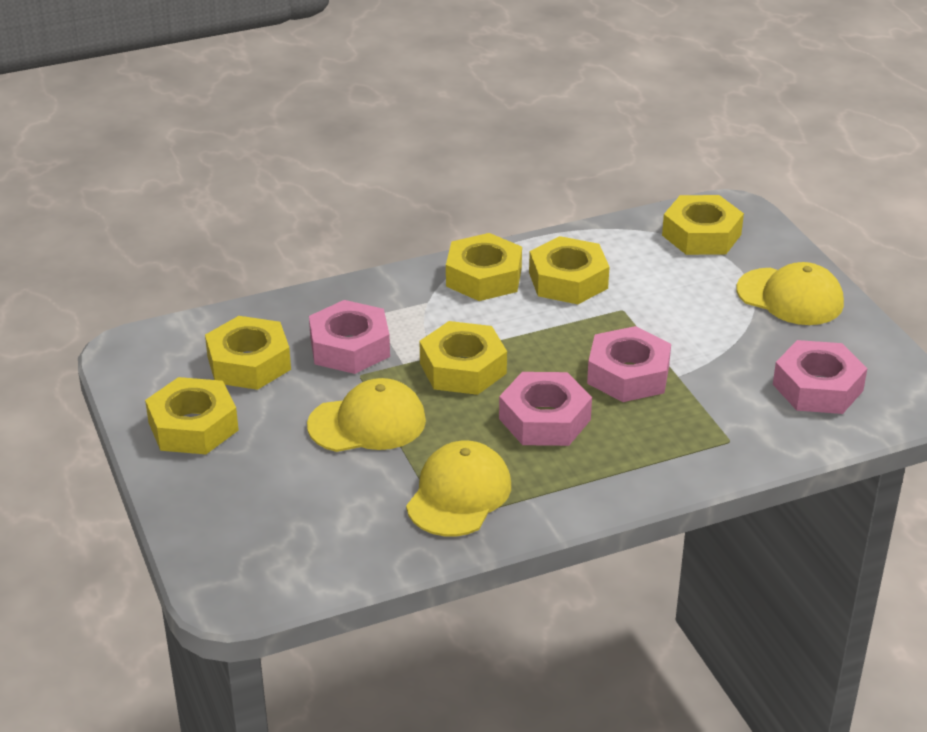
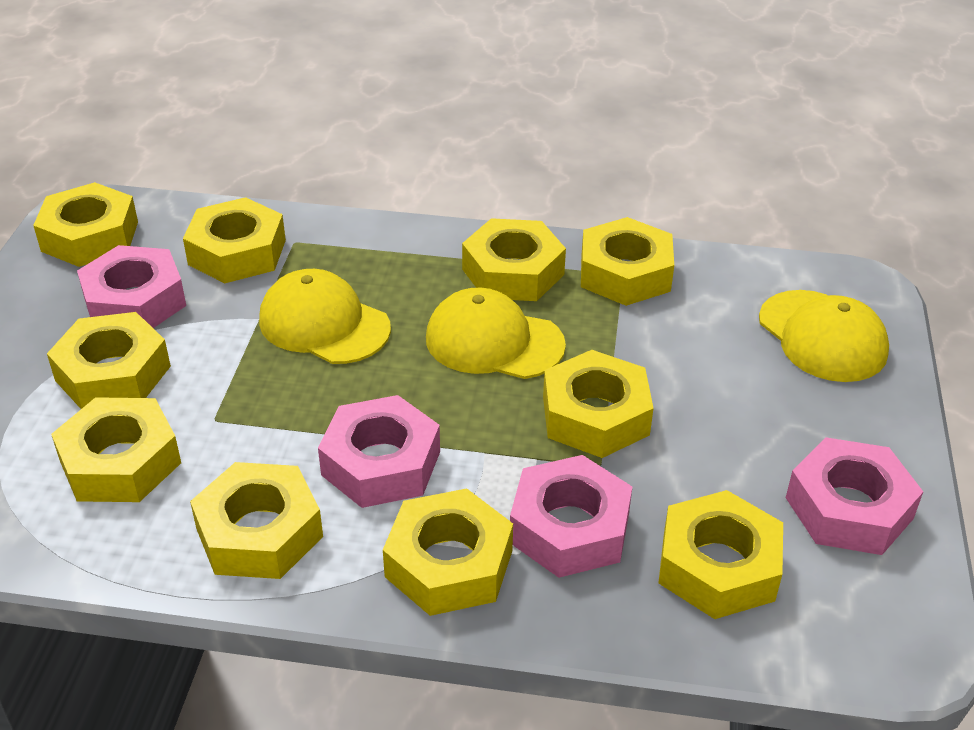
yellow nut: [145,377,239,454] [205,316,291,390] [420,321,507,395] [446,233,522,301] [529,236,609,304] [662,195,744,255] = 6 -> [33,182,138,267] [47,312,171,409] [51,397,181,502] [183,197,286,283] [190,462,323,579] [383,489,513,616] [462,218,566,301] [543,350,654,458] [581,217,674,306] [659,490,783,619] = 10

